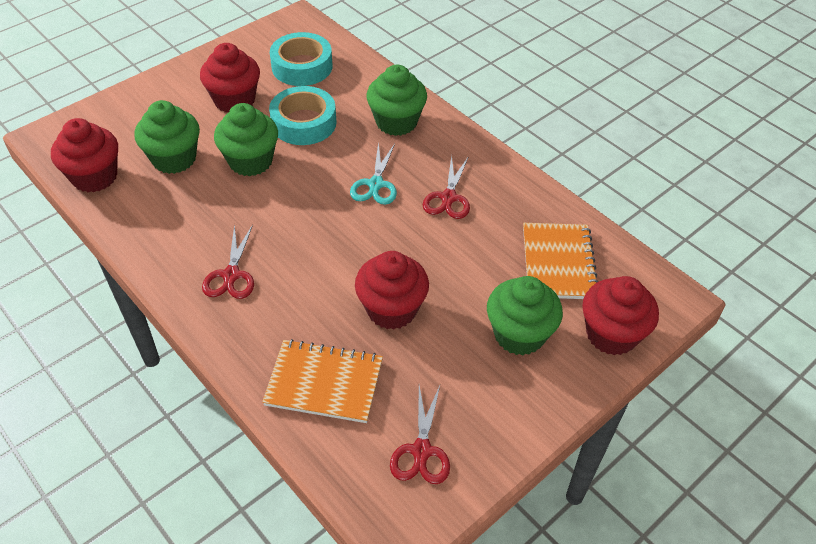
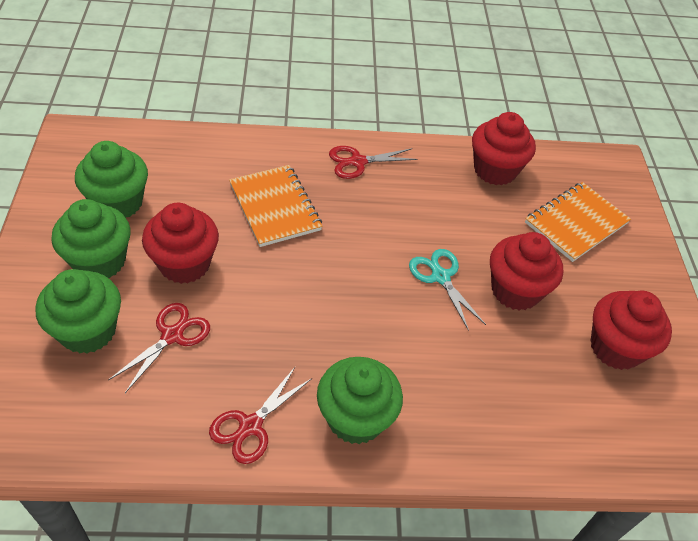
turquoise tape: [269,86,336,145] [270,32,332,86] = 2 -> none = 0

